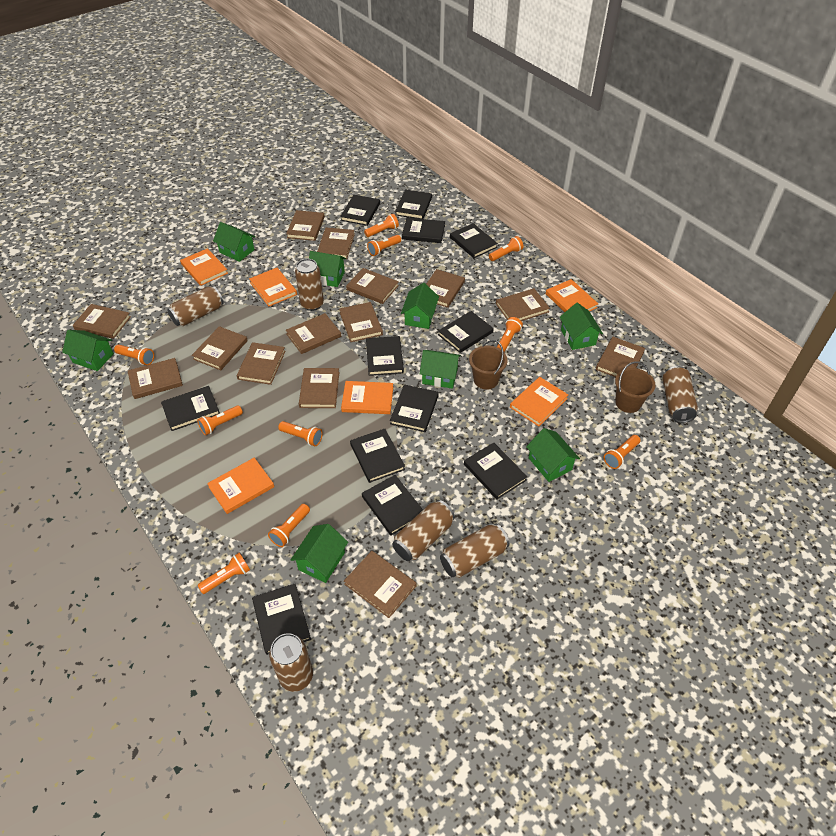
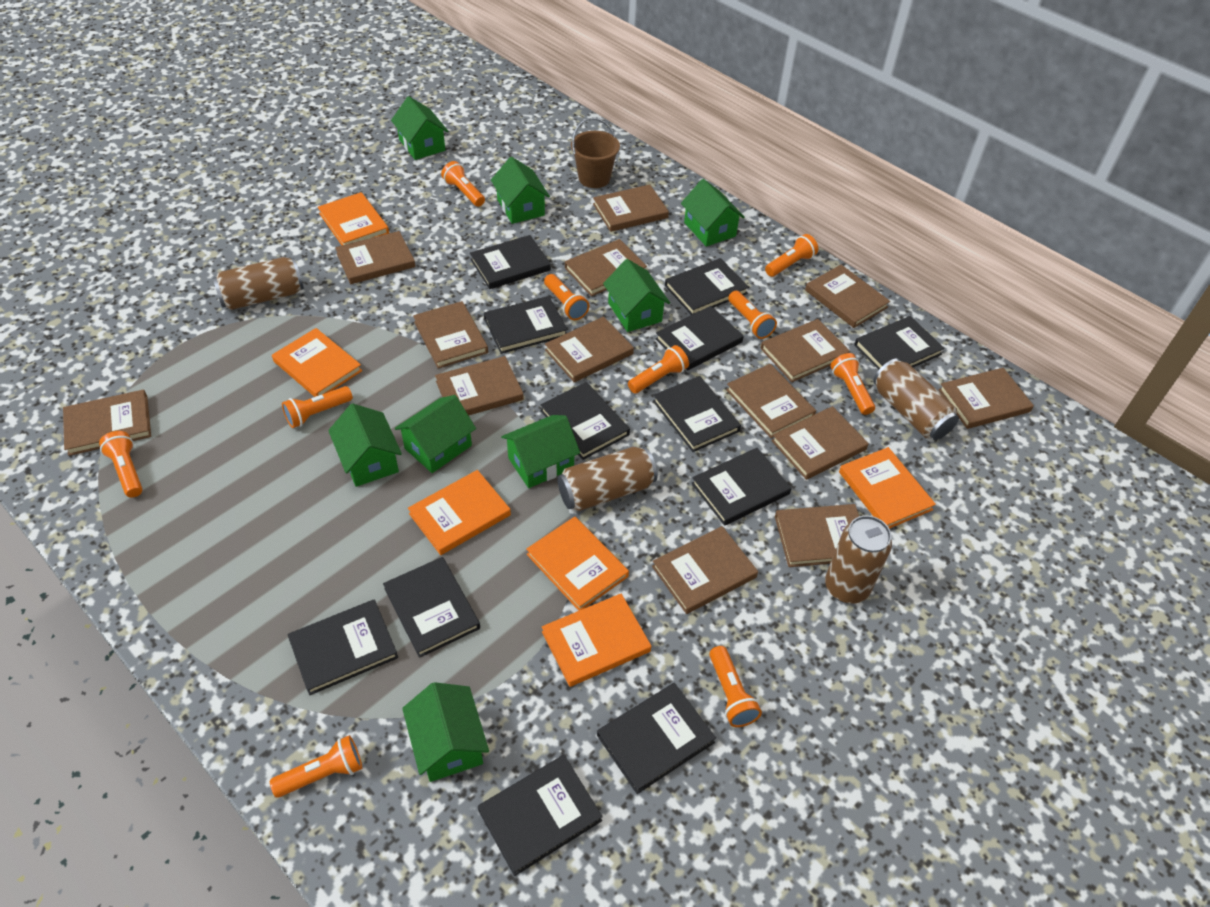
brown bucket: [469,340,508,390] [615,362,656,413] = 2 -> [571,118,620,188] = 1
brown can: [167,286,223,326] [269,633,313,692] [295,259,324,311] [392,500,455,561] [440,524,509,578] [662,366,698,423] = 6 -> [213,257,304,310] [557,447,658,511] [825,515,892,604] [873,358,959,440] = 4

